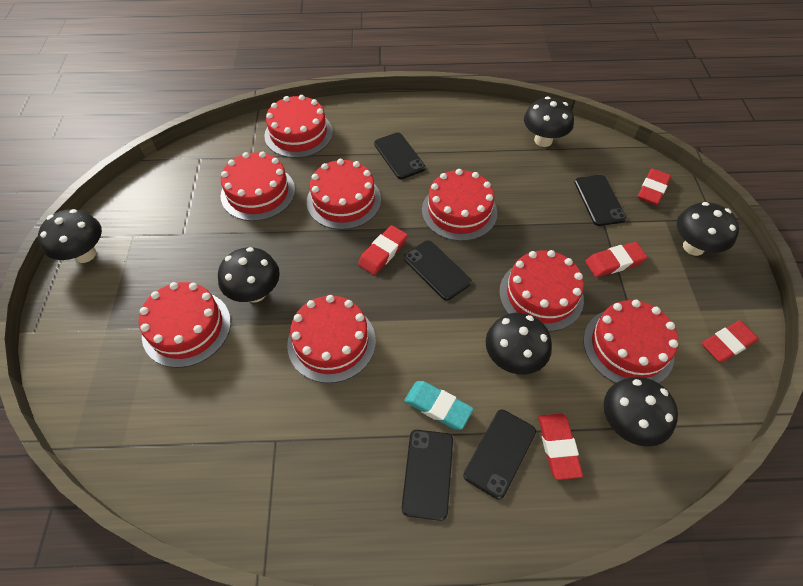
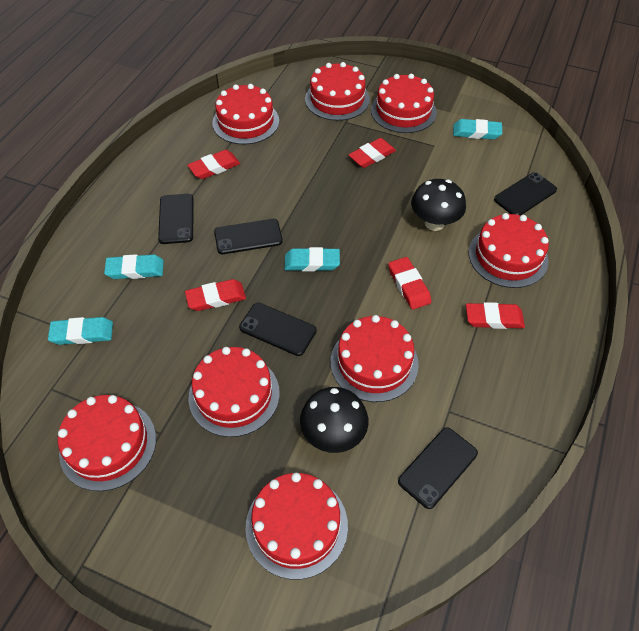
black mushroom: [38,209,102,263] [218,247,280,302] [486,313,552,375] [524,97,574,147] [604,377,678,447] [677,202,739,256] = 6 -> [300,387,369,453] [411,179,466,231] = 2
turquoise eraser: [404,381,473,430] = 1 -> [48,317,113,345] [104,254,164,279] [284,247,340,271] [453,119,502,140] = 4

